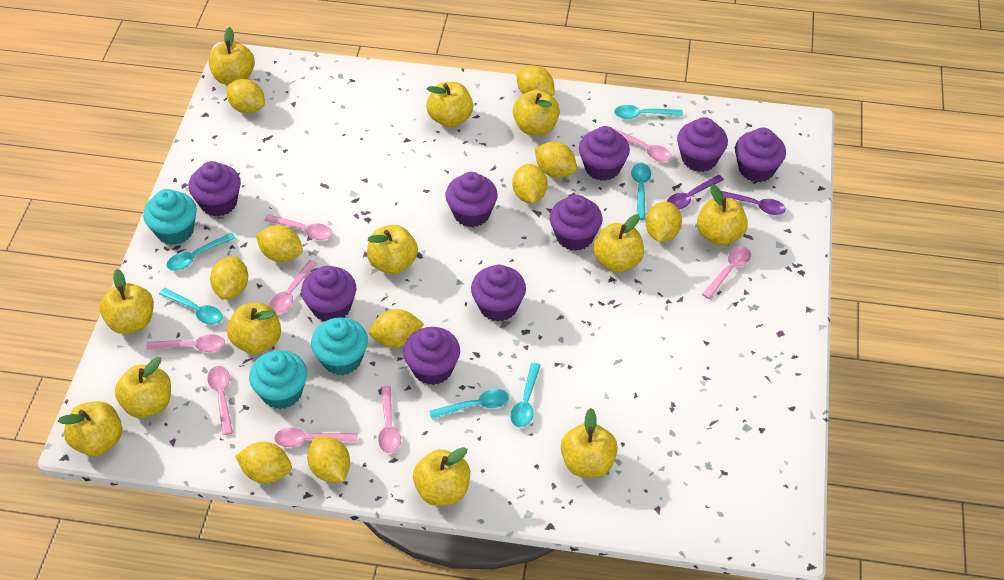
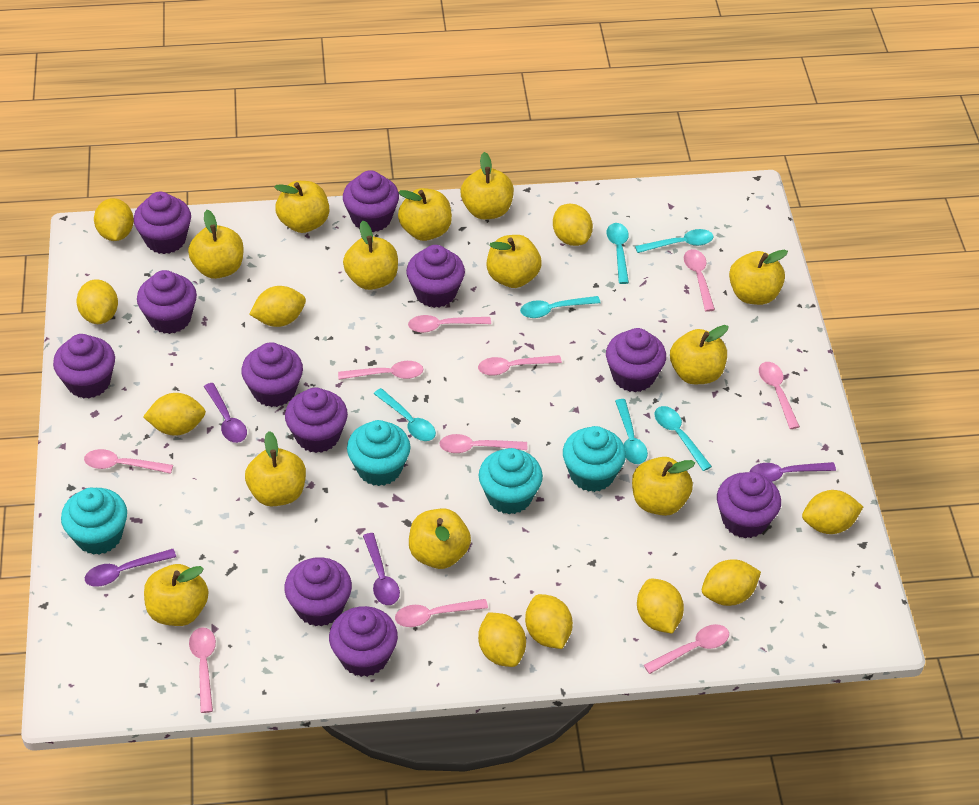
pink spoon: [146,334,225,352] [207,366,233,435] [264,215,333,240] [269,260,317,314] [274,428,358,447] [378,386,401,453] [614,129,672,162] [702,247,751,299] = 8 -> [84,449,173,474] [189,627,216,713] [338,361,423,380] [395,599,488,627] [408,315,491,333] [439,434,527,453] [478,355,562,376] [644,624,729,674] [684,249,715,312] [759,362,800,429] = 10
purple cupcake: [188,161,241,216] [301,266,356,321] [403,327,460,385] [445,172,498,227] [471,265,526,322] [550,195,603,251] [579,126,630,181] [677,117,728,172] [735,128,786,182] = 9 -> [53,334,115,399] [134,192,191,254] [137,270,197,334] [241,342,303,407] [284,557,352,627] [285,387,348,453] [329,606,398,677] [343,170,399,232] [406,245,465,308] [606,328,666,392] [717,472,781,538] = 11
purple spoon: [667,175,724,210] [721,191,786,215] = 2 -> [85,549,176,587] [204,383,247,443] [363,533,400,605] [750,462,836,482] = 4
turquoise cupcake: [143,189,197,245] [249,350,307,409] [311,317,368,375] = 3 -> [61,488,127,555] [347,420,411,486] [479,448,543,514] [563,426,626,492] = 4

